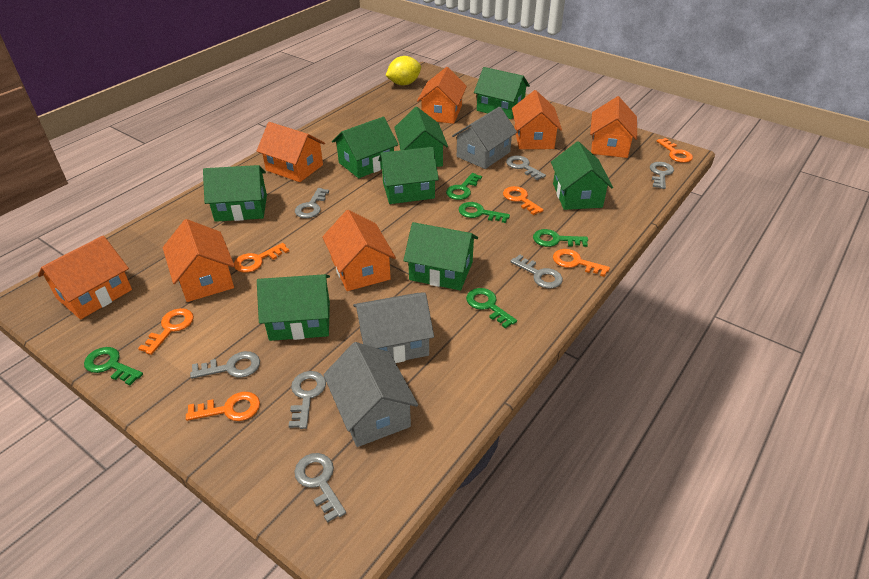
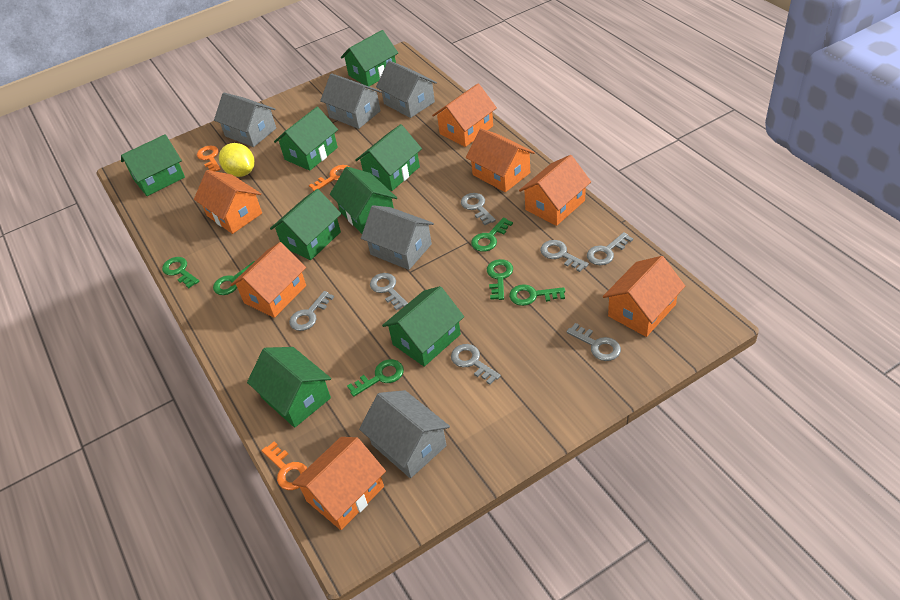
green key: [84,347,143,385] [446,173,482,200] [459,202,510,223] [466,288,517,329] [533,229,588,247] = 5 -> [162,257,199,288] [213,261,255,295] [347,359,404,397] [471,217,513,252] [487,259,513,300] [509,284,565,306] = 6
grey house: [323,342,418,447] [353,293,434,363] [452,107,517,169] = 3 -> [214,93,276,147] [320,73,382,129] [359,390,450,478] [361,205,434,270] [376,61,437,118] = 5
orange key: [138,308,194,355] [186,392,260,421] [234,243,289,273] [503,186,544,215] [553,249,610,277] [656,138,693,163] = 6 -> [197,146,221,171] [261,441,307,490] [309,165,350,191] = 3

